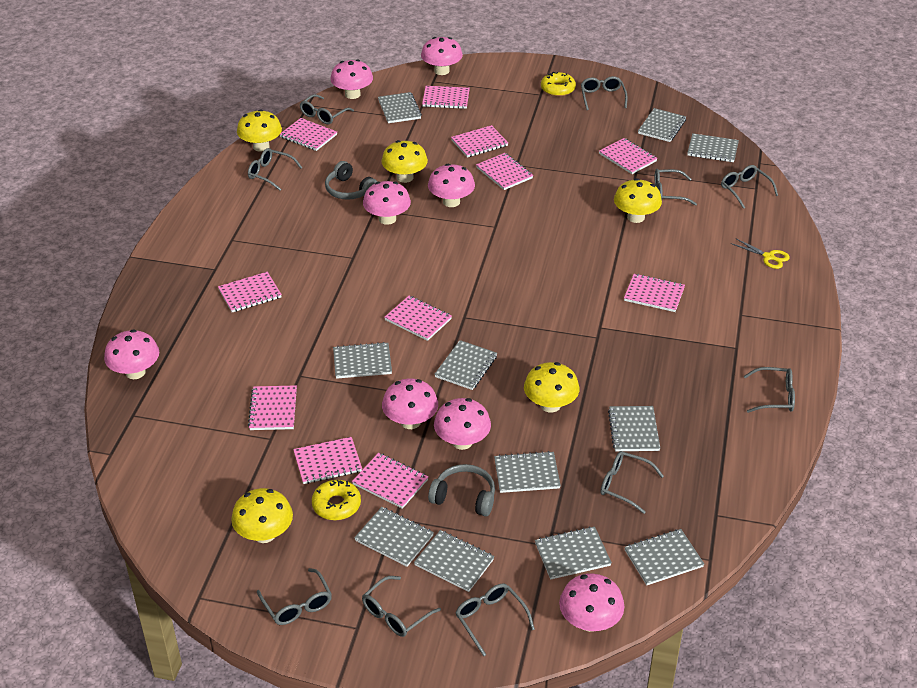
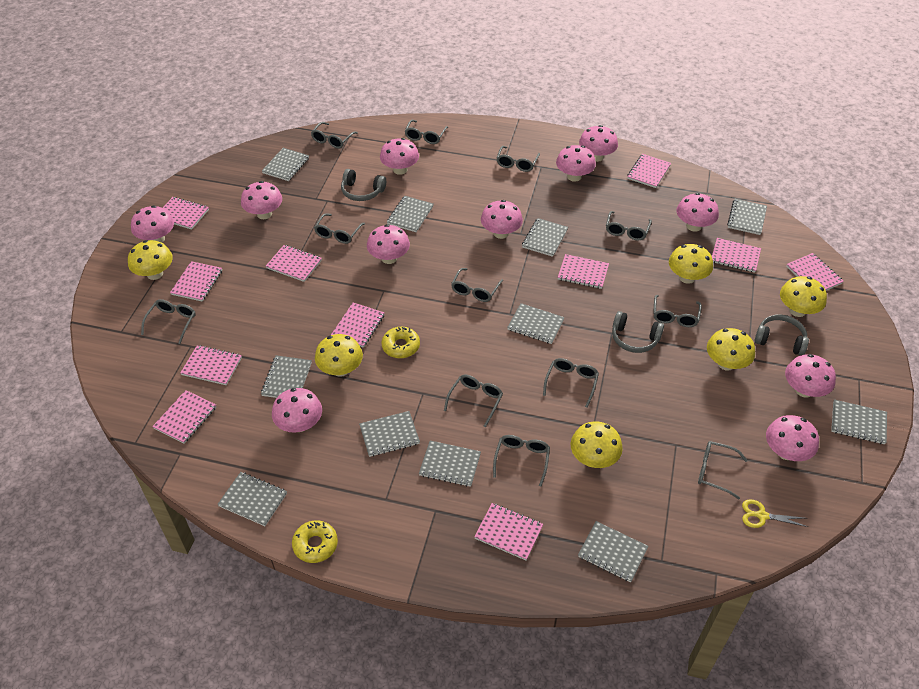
grey glasses: [248,148,302,191] [257,568,332,625] [300,94,354,124] [362,576,441,637] [456,583,535,656] [581,76,628,110] [601,451,664,514] [655,169,697,206] [721,165,778,209] [744,367,795,413] = 10 -> [141,299,196,344] [311,122,358,149] [314,213,365,244] [405,120,448,144] [444,375,503,427] [451,268,503,302] [493,435,550,487] [497,146,540,172] [543,358,599,408] [606,211,652,241] [653,295,702,327] [698,441,748,499] = 12
grey headphones: [325,161,377,200] [428,464,495,516] = 2 -> [341,169,386,201] [612,311,664,353] [755,315,809,356] = 3
pink mushroom: [104,329,159,379] [330,59,373,99] [363,181,411,225] [382,379,438,429] [421,37,463,75] [428,163,475,207] [434,398,491,450] [559,574,624,632] = 8 -> [131,206,174,243] [241,181,282,219] [272,388,322,432] [367,224,410,264] [380,138,419,175] [481,200,523,239] [556,145,596,182] [579,125,618,162] [677,193,719,232] [766,415,819,461] [785,354,836,398] = 11
yellow mushroom: [231,488,293,543] [237,109,282,151] [381,140,428,183] [524,362,580,413] [614,178,662,223] = 5 -> [128,240,173,280] [315,334,363,377] [571,421,623,468] [669,244,713,284] [707,328,755,370] [780,276,827,317] = 6

